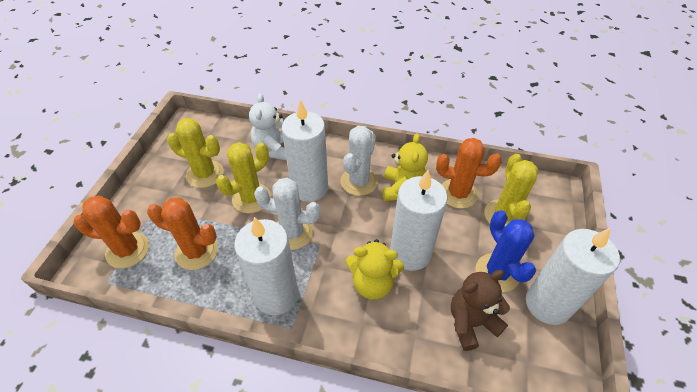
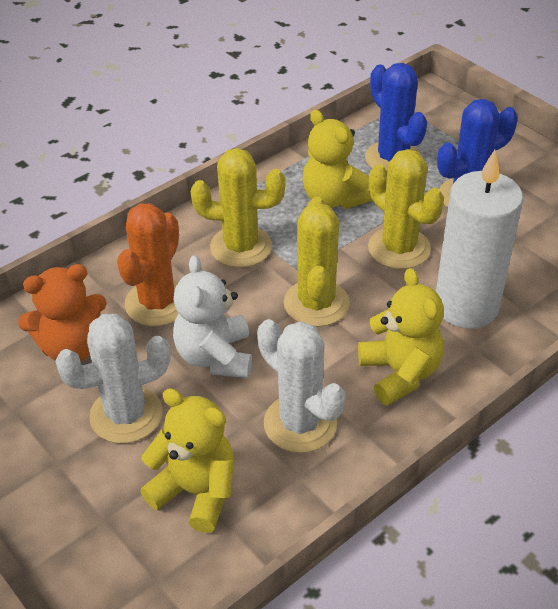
blue cactus: [475,210,536,292] = 1 -> [365,63,427,170] [437,99,518,208] = 2
brown teddy bear: [451,270,510,351] = 1 -> none = 0
orange cactus: [73,196,149,269] [147,197,218,270] [436,138,502,209] = 3 -> [117,203,179,326] = 1
orange teddy bear: none = 0 -> [18,264,107,361] = 1
white candle: [234,217,298,315] [282,99,328,202] [390,170,448,271] [526,227,620,325] = 4 -> [436,150,523,329] = 1
yellow teddy bear: [345,239,404,300] [382,133,428,201] = 2 -> [140,388,234,533] [303,109,373,209] [358,268,444,406] = 3

